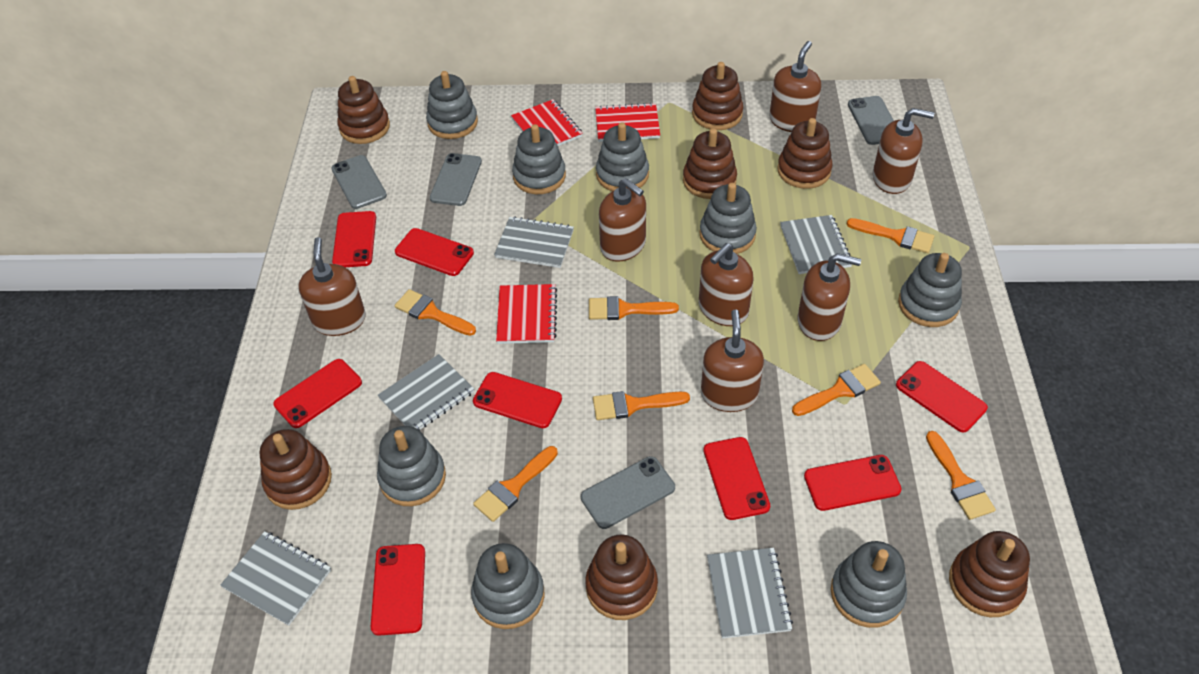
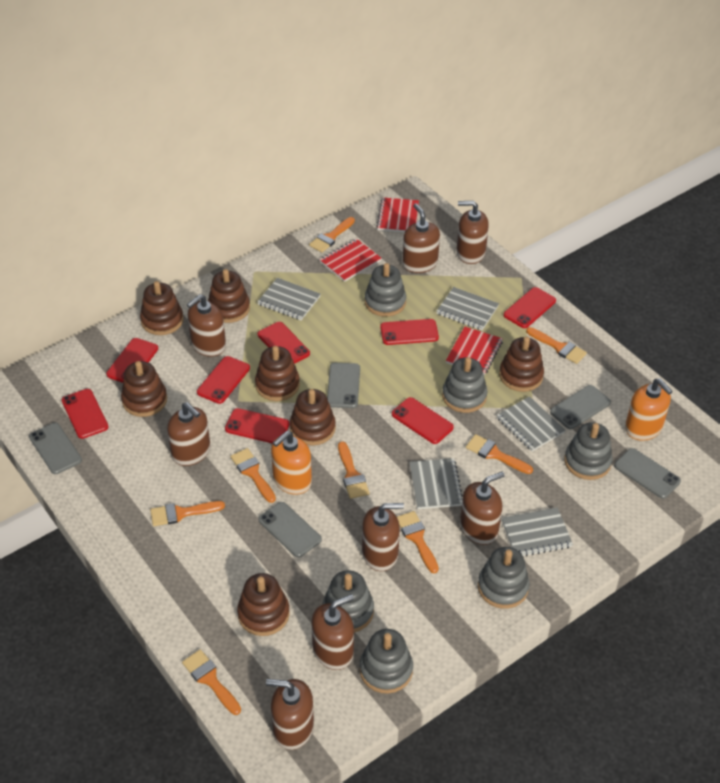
brown soap dispenser: [298,237,366,336] [599,178,646,262] [699,243,753,326] [701,309,764,412] [769,41,821,132] [798,253,861,341] [873,108,934,194] = 7 -> [167,402,210,466] [187,294,226,357] [266,679,314,750] [311,594,354,670] [362,503,404,571] [403,203,440,273] [457,201,489,264] [460,472,505,545] = 8
grey phone: [331,155,387,209] [430,153,482,206] [581,456,675,529] [848,96,894,145] = 4 -> [29,423,82,474] [258,502,322,558] [327,363,360,408] [550,385,611,429] [614,448,681,499] = 5
grey stacking toy: [377,426,446,506] [426,71,478,139] [471,543,545,629] [512,124,566,194] [596,122,649,191] [699,183,757,254] [831,541,907,628] [898,253,962,327] = 8 -> [322,570,374,633] [360,629,413,694] [365,263,406,317] [442,357,487,413] [478,547,529,609] [564,422,613,480] = 6
orange brush: [394,289,476,336] [473,446,558,522] [589,296,679,320] [593,391,690,420] [792,364,881,416] [847,218,934,253] [926,431,996,520] = 7 -> [150,501,225,526] [182,649,241,715] [230,448,276,503] [309,217,355,253] [338,441,370,499] [397,511,439,573] [466,434,533,474] [526,327,587,364] = 8
orange soap dispenser: none = 0 -> [271,431,312,495] [625,378,673,441] = 2

